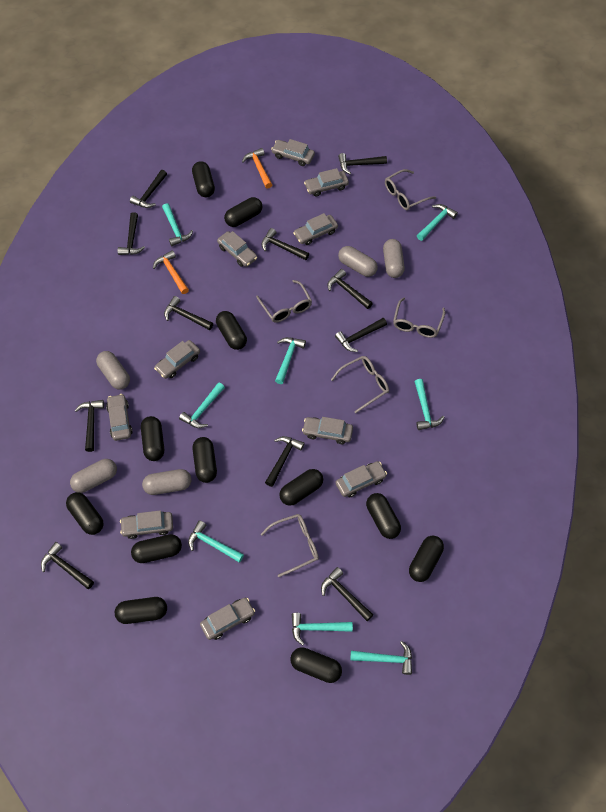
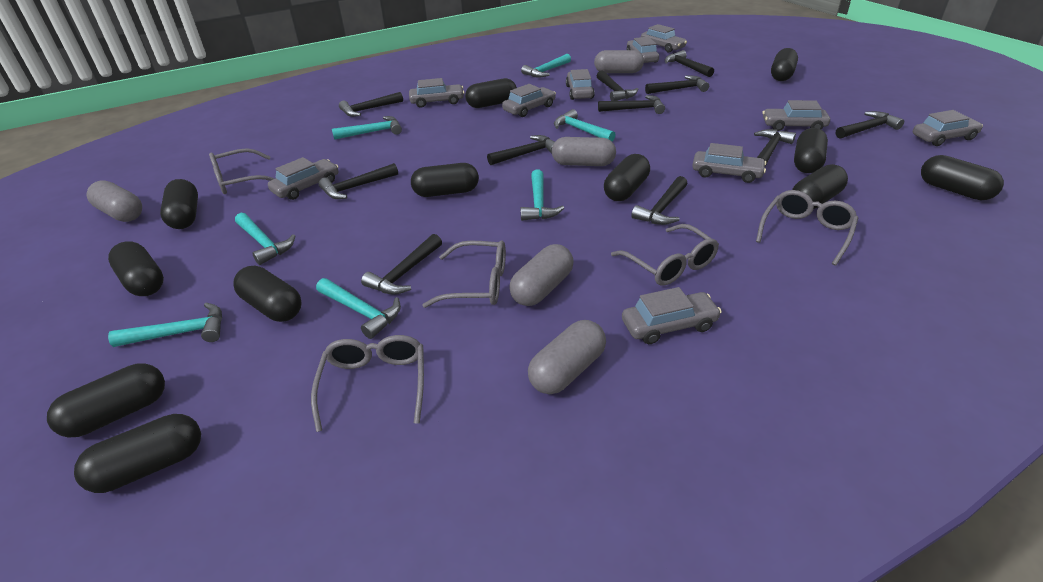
orange hammer: [153,250,189,294] [242,148,272,189] = 2 -> none = 0
turquoise hammer: [162,203,193,246] [179,382,225,428] [188,520,244,563] [275,337,306,384] [292,613,353,645] [350,641,412,675] [414,379,444,430] [417,204,458,241] = 8 -> [108,303,222,347] [235,213,295,265] [316,278,401,339] [332,116,402,140] [521,54,571,77] [521,170,564,221] [554,109,615,142] = 7

